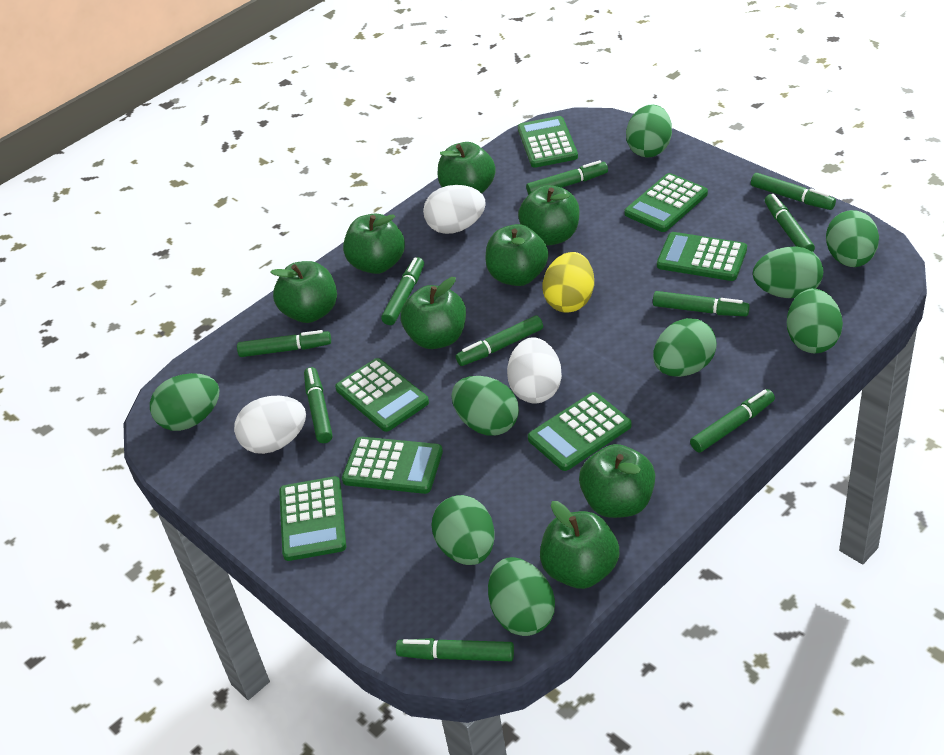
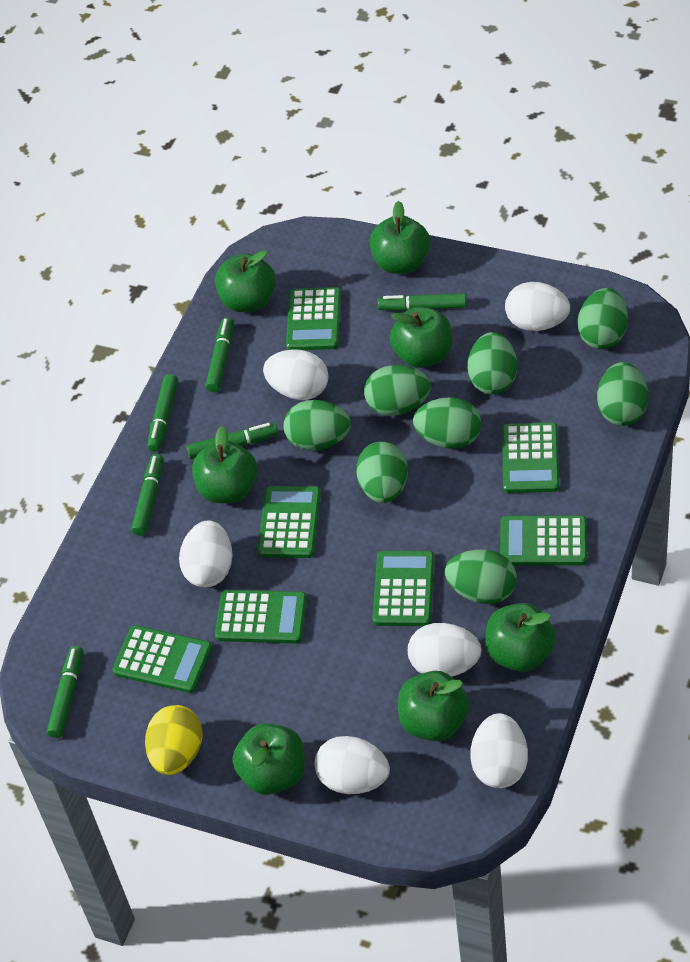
green apple: [270,261,337,323] [343,214,405,274] [401,277,466,349] [438,142,496,193] [485,224,548,286] [518,185,579,245] [540,501,619,589] [579,444,655,518] = 8 -> [192,426,258,503] [215,250,276,312] [232,723,305,795] [370,201,430,274] [390,307,452,368] [398,671,470,741] [485,603,556,672] = 7
green egg: [150,373,220,431] [432,495,494,565] [452,376,519,436] [488,557,555,636] [626,105,672,157] [653,318,717,377] [753,247,823,298] [787,288,843,353] [826,210,879,267] = 9 -> [283,400,351,451] [356,442,408,503] [364,365,431,416] [413,397,481,449] [445,550,517,604] [467,332,517,394] [578,288,628,349] [597,362,648,426] = 8
green marker: [237,330,331,357] [304,367,333,443] [381,257,424,325] [396,638,514,661] [456,315,543,366] [526,160,608,194] [653,291,750,316] [690,389,775,453] [751,173,836,210] [765,194,815,252] = 10 -> [47,646,83,738] [131,454,163,536] [147,374,178,452] [186,423,278,459] [206,317,234,392] [378,293,467,311] = 6
white egg: [234,396,306,454] [423,185,486,234] [507,338,562,403] = 3 -> [179,520,233,587] [263,349,329,400] [315,736,390,794] [408,623,481,677] [470,713,528,788] [505,282,570,331] = 6

